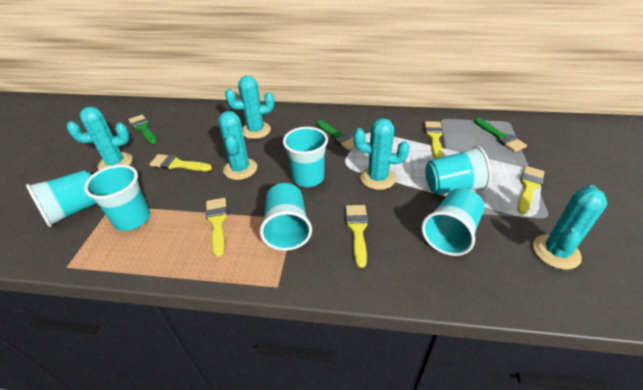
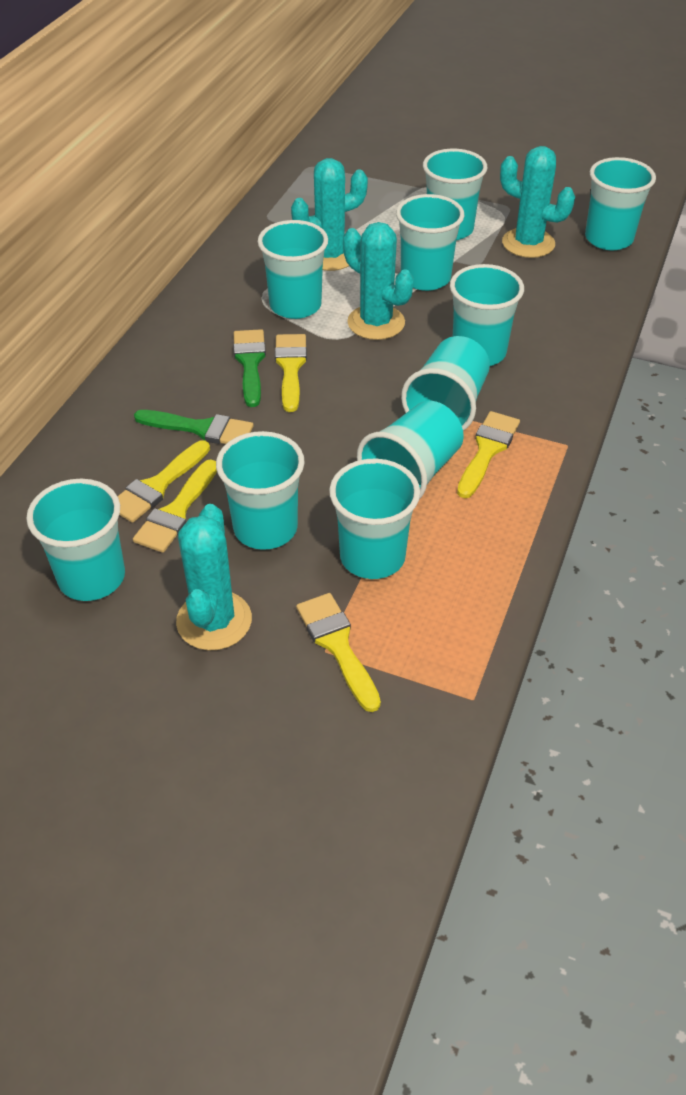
green brush: [128,115,157,144] [316,120,355,151] [474,118,527,152] = 3 -> [134,410,254,444] [233,329,266,407] = 2
turquoise cactus: [67,107,133,170] [218,111,257,180] [225,76,274,139] [354,118,410,190] [533,185,607,270] = 5 -> [176,504,252,651] [291,158,368,271] [343,222,414,340] [500,146,575,258] = 4
turquoise cup: [26,170,97,227] [84,165,150,231] [260,183,312,251] [283,127,328,187] [421,188,484,256] [425,146,492,195] = 6 -> [26,479,125,601] [216,431,305,550] [258,220,328,319] [329,459,420,579] [357,401,464,499] [396,194,464,291] [401,336,490,431] [423,149,488,240] [450,264,524,366] [585,157,656,250] = 10

